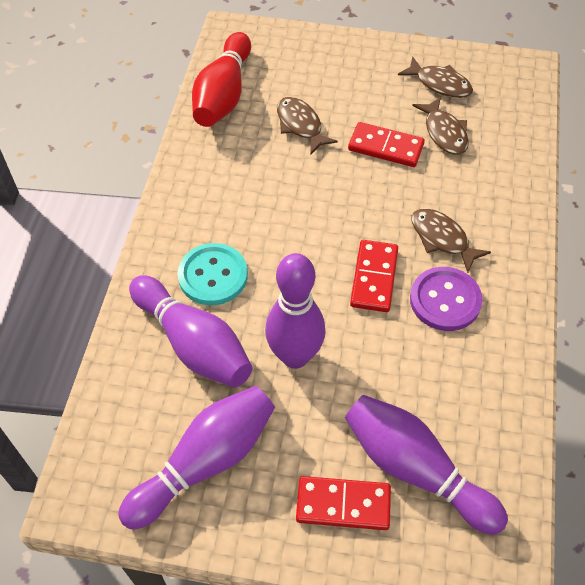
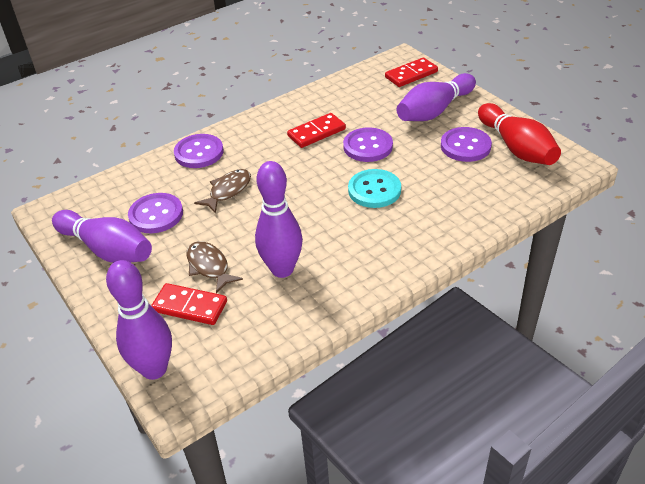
brown fish: [277,97,338,155] [398,56,473,98] [412,97,469,155] [412,209,491,273] = 4 -> [186,241,243,294] [194,169,251,214] = 2
purple button: [410,267,482,331] = 1 -> [128,193,183,233] [174,134,224,168] [343,127,393,162] [441,127,492,162] = 4

